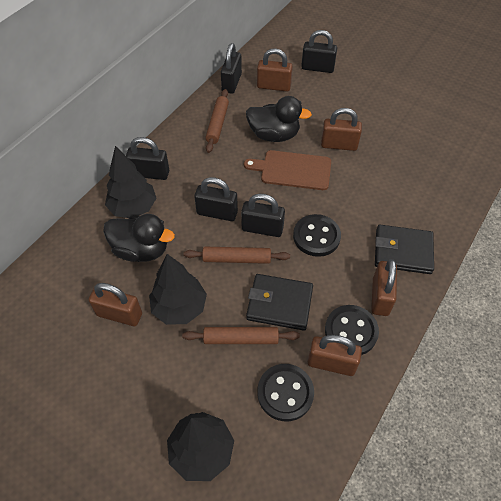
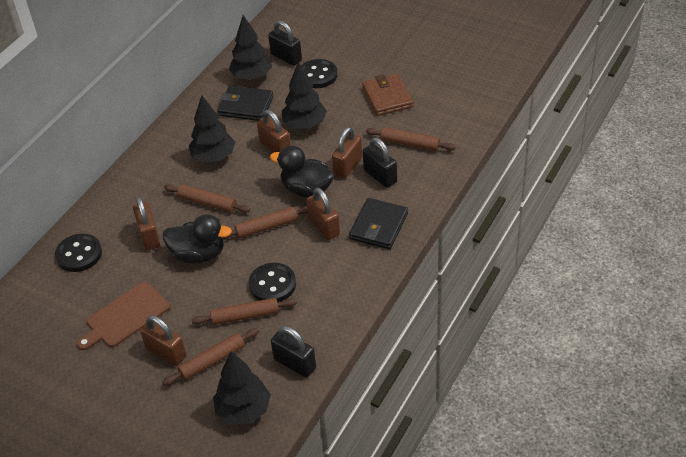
black padlock: [126,137,169,180] [194,177,238,221] [221,43,242,94] [241,194,285,237] [301,30,337,73] = 5 -> [268,20,302,66] [271,326,316,377] [363,138,397,188] = 3
black tree: [105,146,156,218] [149,254,207,325] [167,412,234,481] = 3 -> [189,95,235,162] [213,351,271,425] [229,15,272,80] [282,62,327,129] = 4
brown rolling pin: [182,327,300,344] [183,247,290,264] [206,89,229,153] = 3 -> [162,328,259,386] [164,184,250,213] [192,298,297,325] [222,206,308,240] [366,127,456,151] = 5
brown wallet: none = 0 -> [362,74,414,116] = 1

